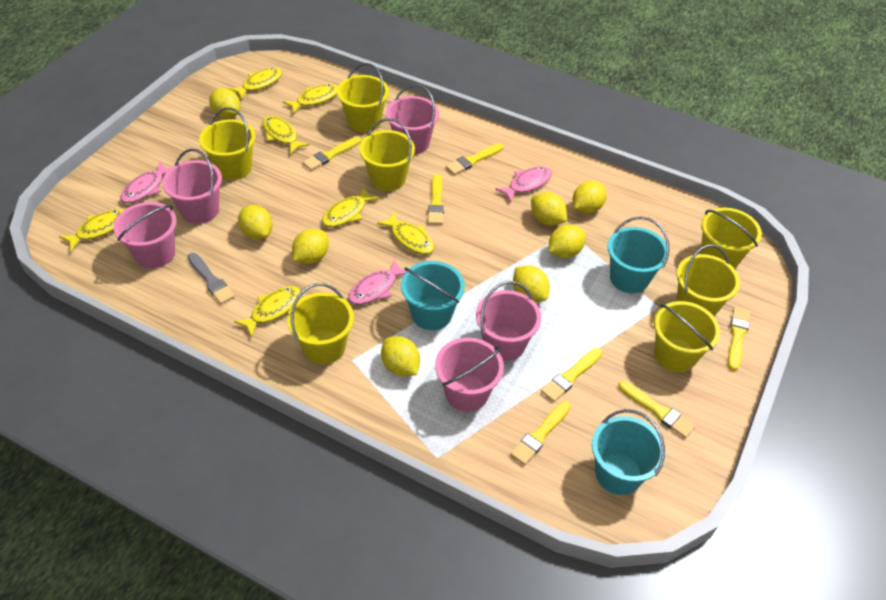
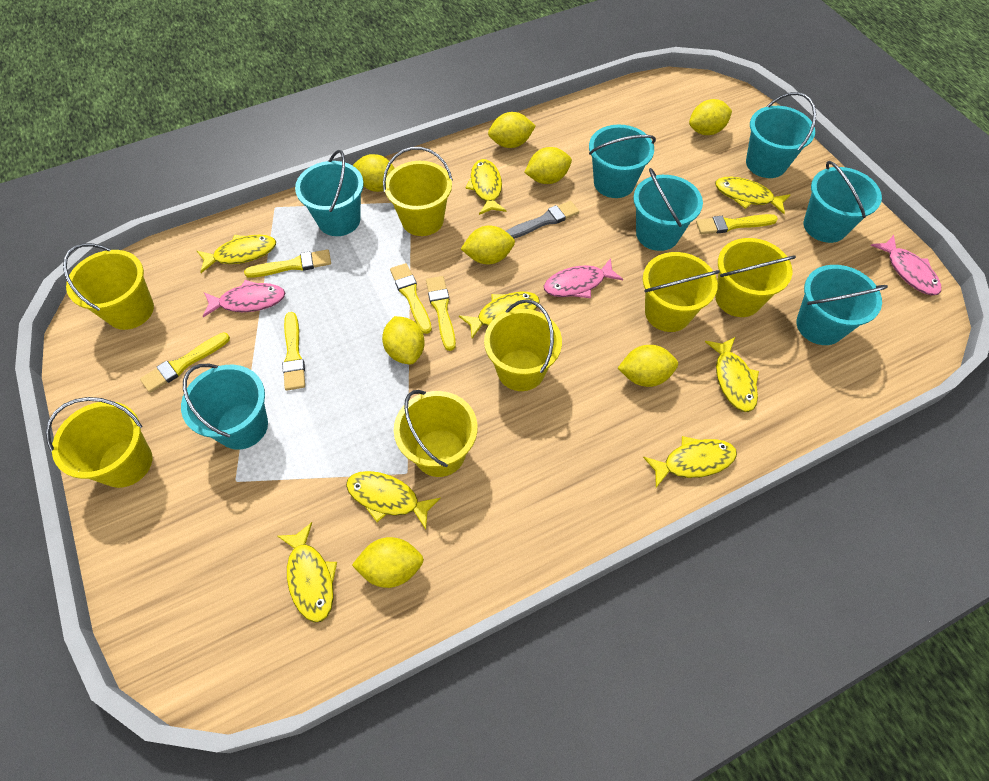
pink bucket: [113,202,177,268] [162,149,222,224] [386,84,439,155] [435,338,504,412] [476,281,541,361] = 5 -> none = 0
turquoise bucket: [401,261,465,330] [592,409,666,495] [608,217,669,293] = 3 -> [181,364,268,450] [295,150,364,236] [589,125,656,198] [633,168,703,251] [746,92,816,178] [796,265,888,345] [804,161,882,243] = 7
yellow brush: [303,136,361,171] [428,174,444,225] [446,143,503,175] [510,401,571,465] [541,348,602,402] [618,381,695,438] [728,307,750,371] = 7 -> [140,332,230,393] [244,249,331,278] [282,312,305,391] [390,263,432,334] [426,276,456,351] [696,214,778,234] = 6
yellow fish: [59,209,124,252] [229,68,282,99] [234,286,301,338] [262,116,309,155] [283,84,338,114] [322,187,380,227] [377,212,434,254] = 7 -> [197,235,276,273] [277,522,337,623] [346,471,441,529] [459,292,540,339] [465,159,506,215] [643,436,737,488] [705,337,759,412] [715,177,791,214] = 8

